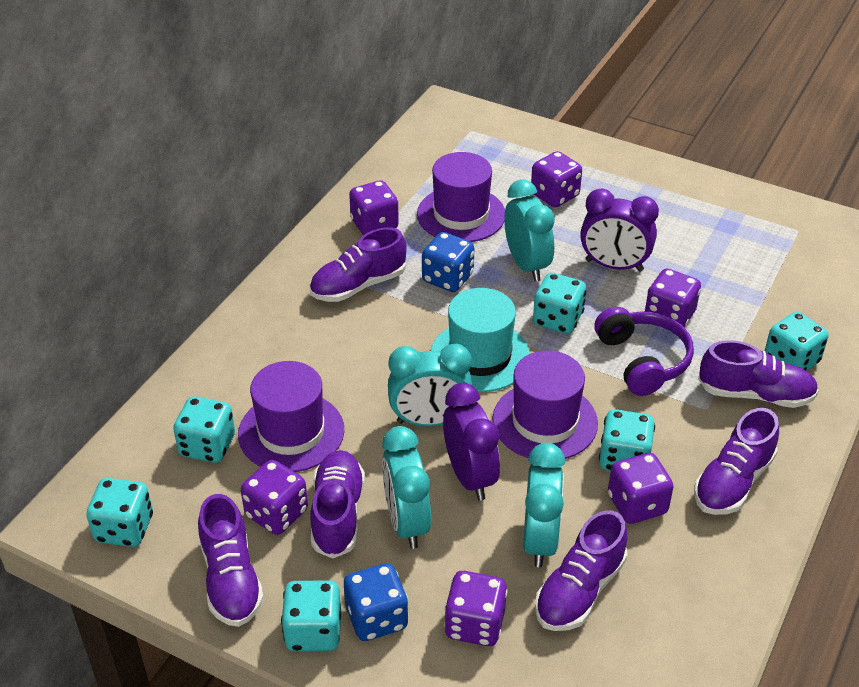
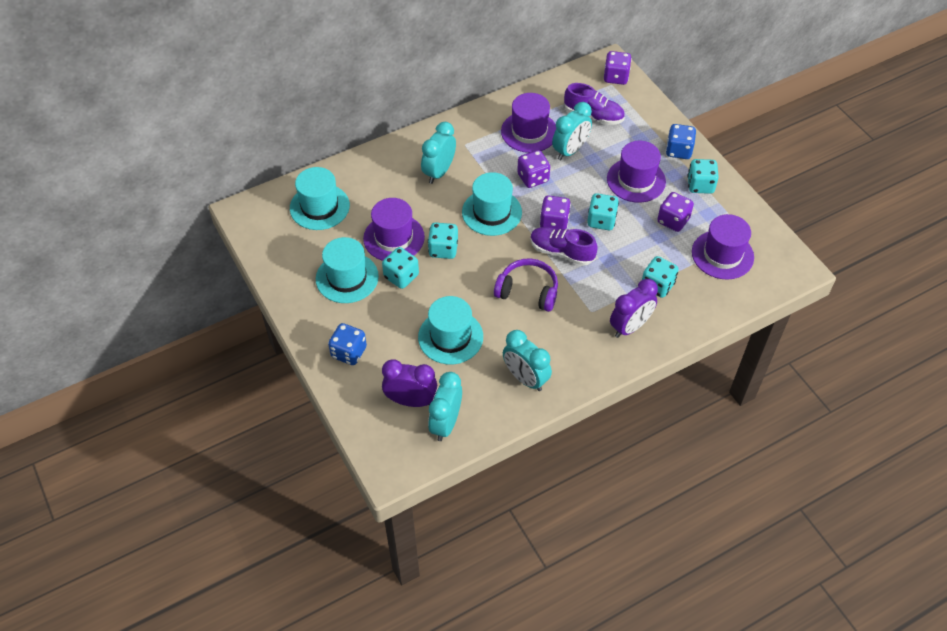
purple dice: [241,460,308,535] [349,180,399,235] [444,571,508,646] [531,151,582,207] [608,453,674,524] [645,269,701,327] = 6 -> [517,150,550,188] [540,195,571,229] [604,51,632,85] [657,192,694,232] = 4
purple hat: [238,361,344,472] [417,152,505,242] [492,351,598,459] = 3 -> [363,198,425,261] [501,93,556,153] [607,141,666,203] [692,214,754,279] = 4
purple shoe: [198,494,264,627] [310,227,407,302] [310,450,365,559] [535,510,628,631] [694,408,779,515] [698,340,819,408] = 6 -> [530,227,598,266] [564,83,625,125] = 2
turquoise dice: [86,478,153,547] [173,397,235,463] [281,580,341,651] [533,273,586,334] [599,409,655,471] [765,312,828,371] = 6 -> [382,247,419,289] [428,222,458,259] [587,193,619,230] [642,256,679,298] [687,159,719,194] = 5
turquoise hat: [431,288,530,392] = 1 -> [290,167,350,230] [316,237,379,303] [418,296,483,364] [462,172,522,236] = 4

